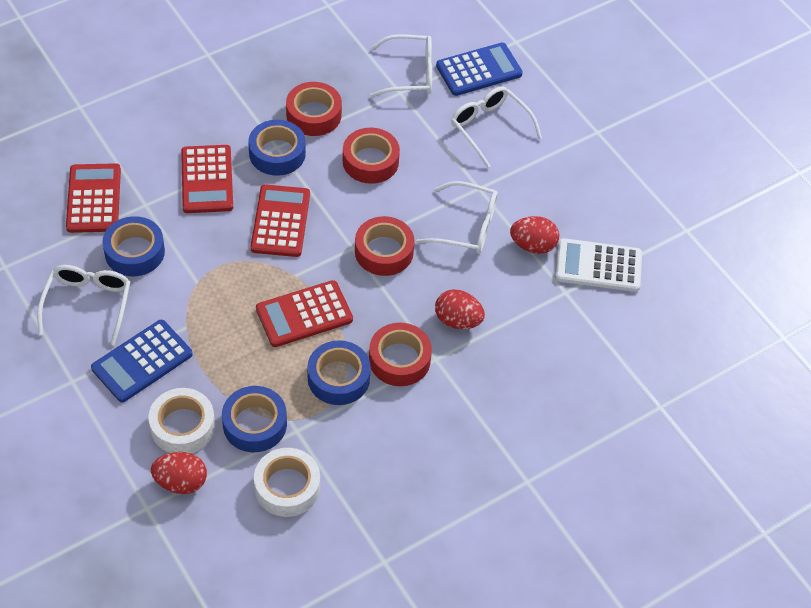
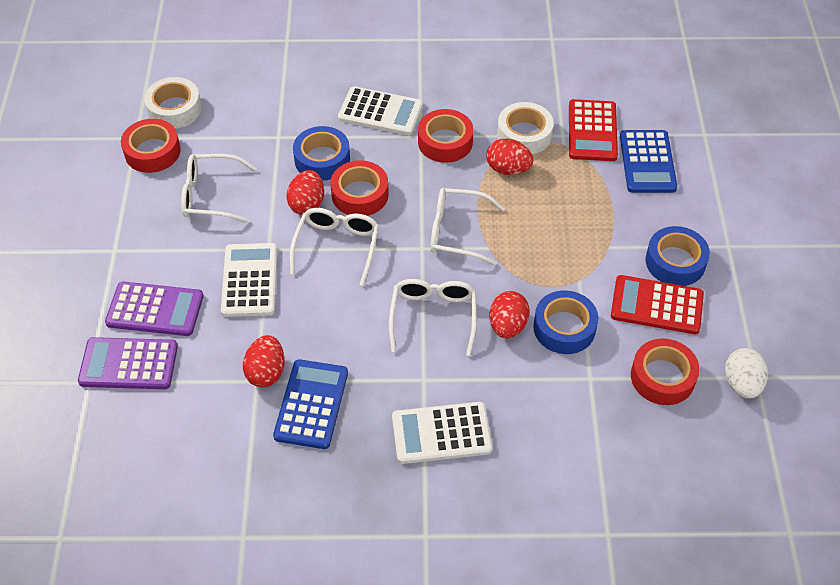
blue tape: [102,216,165,276] [222,386,287,452] [248,120,306,176] [307,340,371,405] = 4 -> [293,126,350,181] [533,290,598,354] [645,226,710,286] = 3
purple calculator: none = 0 -> [78,337,178,389] [105,282,204,336] = 2
red calculator: [66,163,121,233] [181,145,233,213] [251,184,310,257] [256,280,353,347] = 4 -> [569,99,618,161] [611,275,704,334] = 2
red egg: [151,452,207,494] [435,289,485,329] [510,216,559,254] = 3 -> [243,335,285,387] [286,170,324,215] [486,139,533,175] [490,291,530,339] = 4
white calculator: [555,238,642,292] = 1 -> [221,243,277,317] [338,86,423,135] [392,402,492,464] = 3
white egg: none = 0 -> [725,348,768,399] = 1

